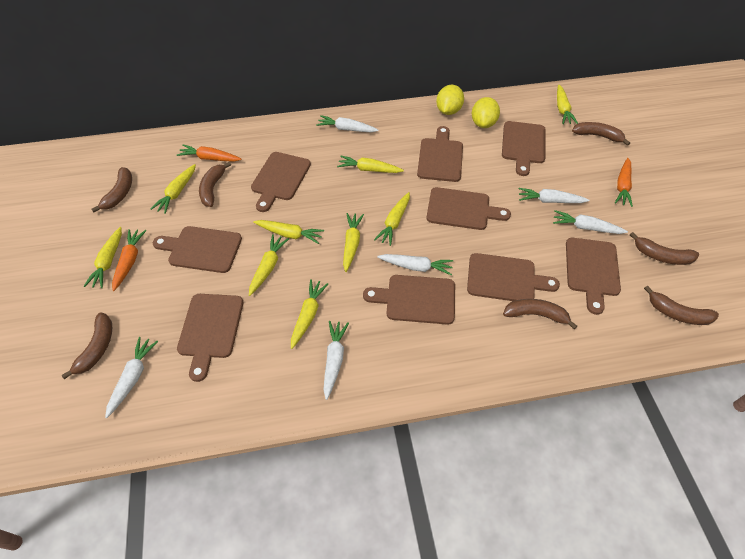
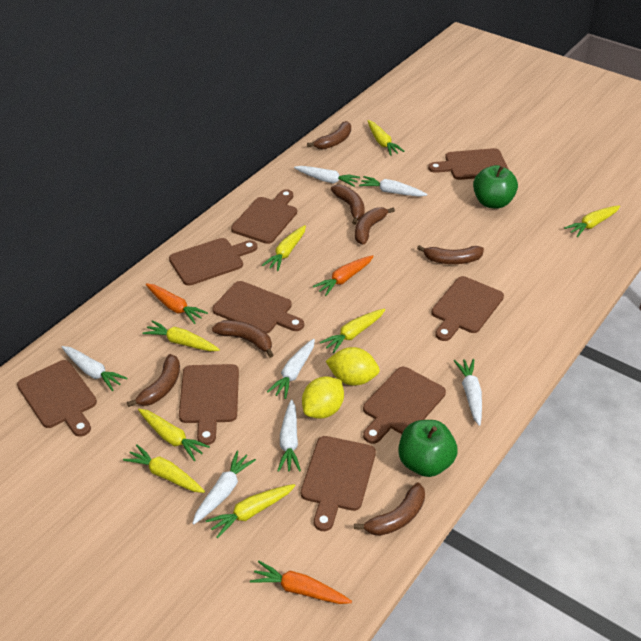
green apple: none = 0 -> [398,420,458,477] [473,165,518,209] = 2
white carrot: [105,337,158,418] [316,115,379,132] [323,321,349,400] [377,254,453,275] [519,188,590,203] [553,210,628,234] = 6 -> [62,346,127,391] [192,451,256,525] [267,339,315,399] [278,399,301,472] [294,166,360,187] [359,176,427,197] [454,359,482,426] = 7
yellow carrot: [83,227,122,288] [151,164,196,214] [249,234,289,296] [253,220,324,244] [291,279,328,349] [337,156,404,173] [343,213,364,272] [374,192,410,246] [557,85,578,124] = 9 -> [123,444,205,493] [138,409,210,461] [142,320,220,351] [206,484,295,538] [262,225,306,271] [320,309,385,354] [367,120,404,156] [564,205,620,237] = 8

